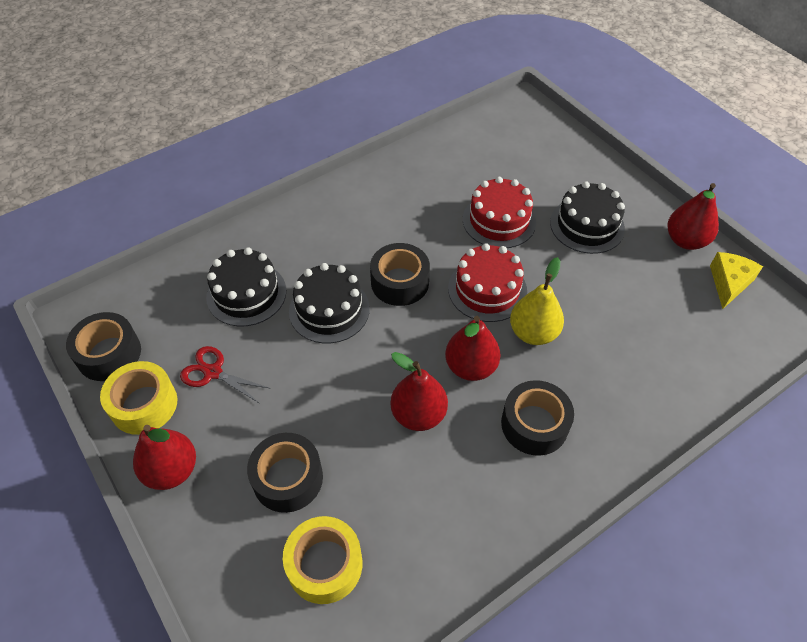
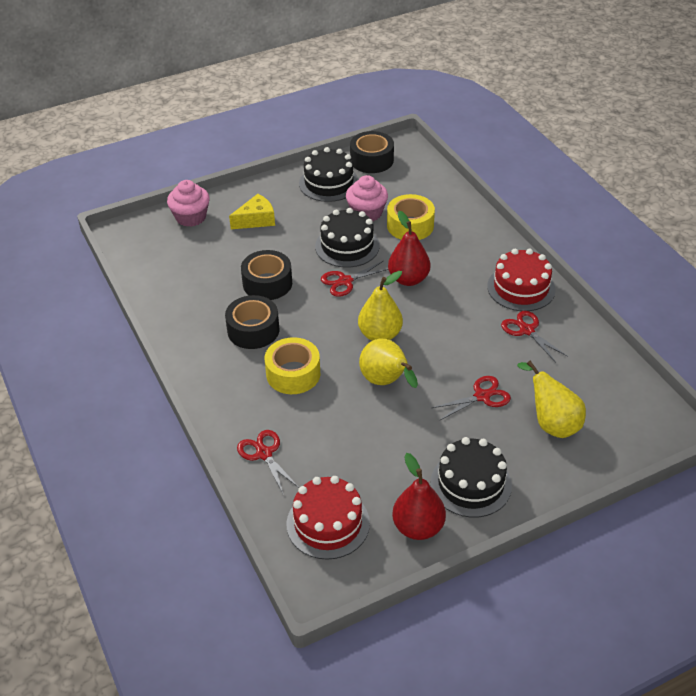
black tape: [66,312,141,381] [247,433,323,513] [370,243,430,306] [501,380,574,456] = 4 -> [225,295,279,349] [241,250,292,300] [350,131,394,173] = 3
pink cupcake: none = 0 -> [167,180,210,227] [346,175,388,221] = 2
red pear: [133,425,196,490] [390,352,448,431] [445,316,501,381] [667,183,719,250] = 4 -> [388,211,430,286] [392,453,446,540] = 2
red scissors: [180,346,271,404] = 1 -> [237,430,299,495] [321,261,388,297] [432,376,511,420] [501,311,568,363] = 4
yellow pear: [510,257,564,345] = 1 -> [358,271,403,341] [359,339,418,388] [517,361,586,438] = 3

